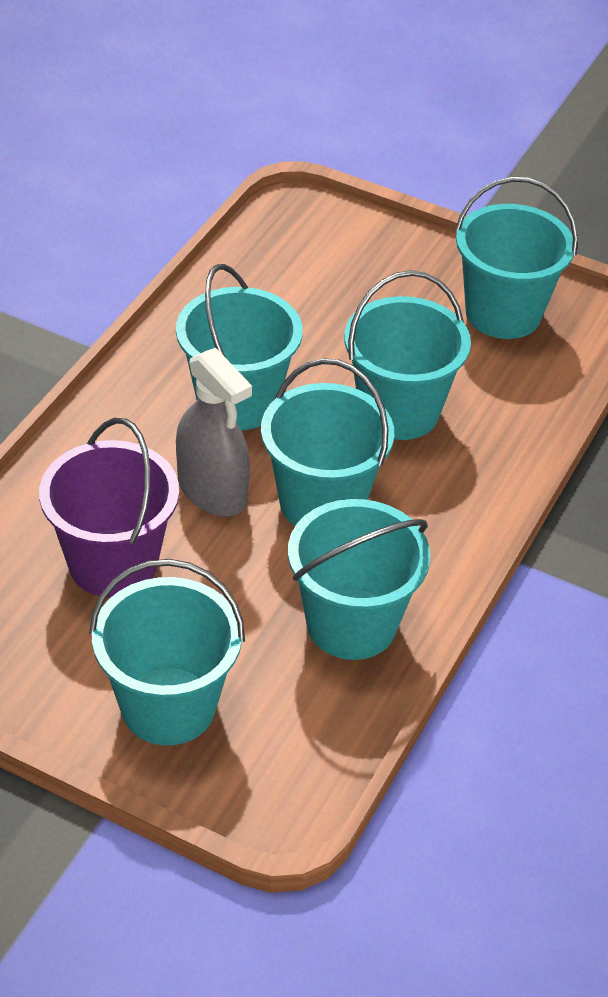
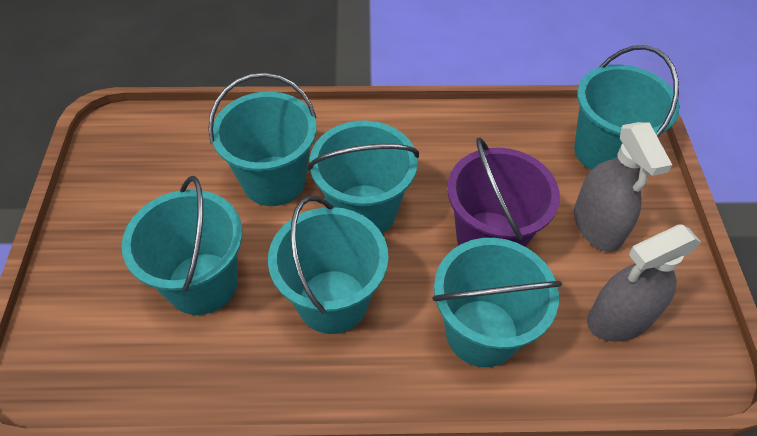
grey spray bottle: [176,348,252,517] = 1 -> [574,122,672,252] [587,225,702,342] = 2

